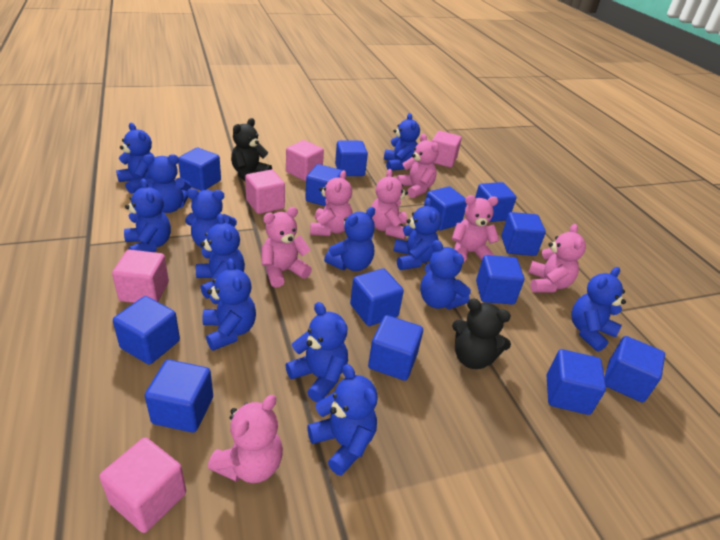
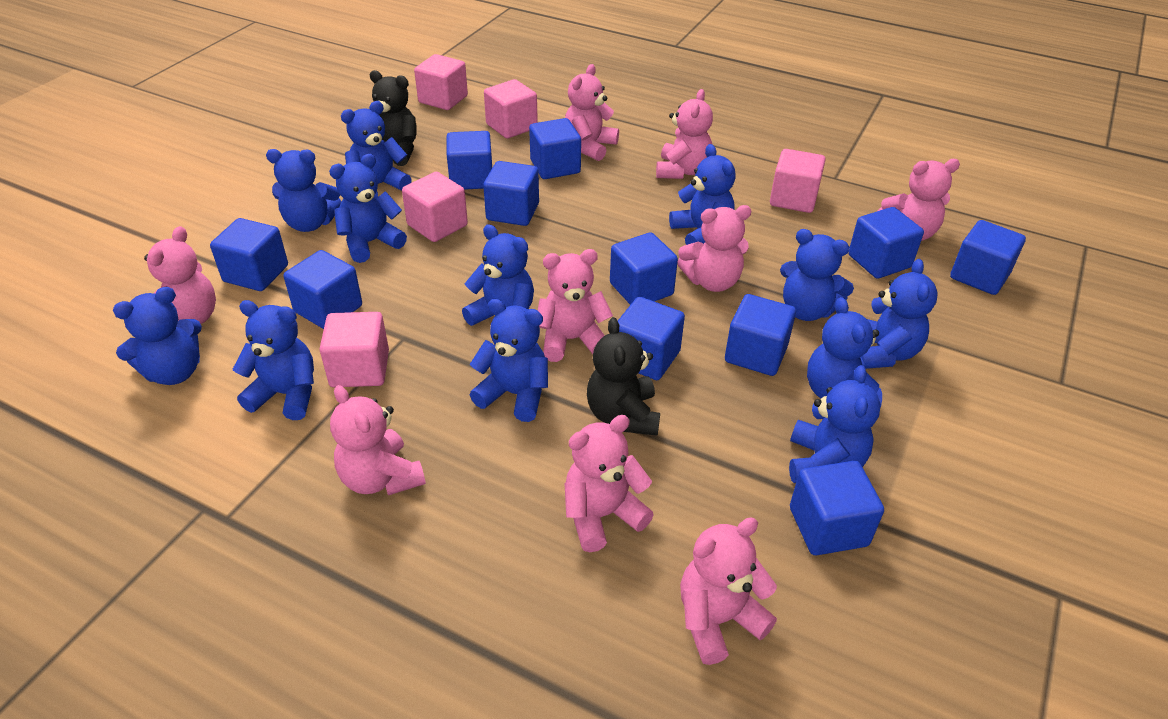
blue cube: [113,296,180,365] [145,359,213,433] [178,148,221,191] [305,164,343,206] [335,141,368,176] [350,268,404,326] [368,315,423,381] [426,186,467,230] [475,182,516,222] [476,255,524,304] [501,212,546,256] [547,349,606,415] [604,336,665,402] = 13 -> [210,218,288,291] [283,250,362,329] [447,131,492,190] [483,161,539,226] [529,118,581,179] [610,232,678,305] [618,297,685,380] [725,294,796,376] [790,461,884,556] [848,207,924,279] [950,220,1026,295] = 11
blue teddy bear: [116,123,154,194] [124,179,171,252] [143,154,191,213] [185,189,237,248] [196,214,245,299] [202,258,256,351] [286,302,348,403] [307,364,377,476] [324,207,375,271] [384,113,420,171] [393,198,441,270] [420,240,471,309] [571,267,626,352] = 13 -> [113,287,202,385] [233,300,314,420] [266,149,341,232] [329,154,407,263] [341,101,412,196] [462,224,534,326] [470,299,548,422] [669,144,736,245] [780,229,854,321] [789,365,881,483] [807,297,882,407] [861,259,937,369] = 12
pink teddy bear: [208,395,283,483] [261,207,312,288] [310,170,352,236] [371,169,408,239] [396,134,439,198] [452,195,499,262] [528,224,586,293] = 7 -> [144,226,216,324] [330,385,426,495] [538,249,613,362] [564,415,654,552] [565,64,619,161] [656,89,713,179] [677,205,752,292] [680,517,777,665] [878,159,960,241] = 9

